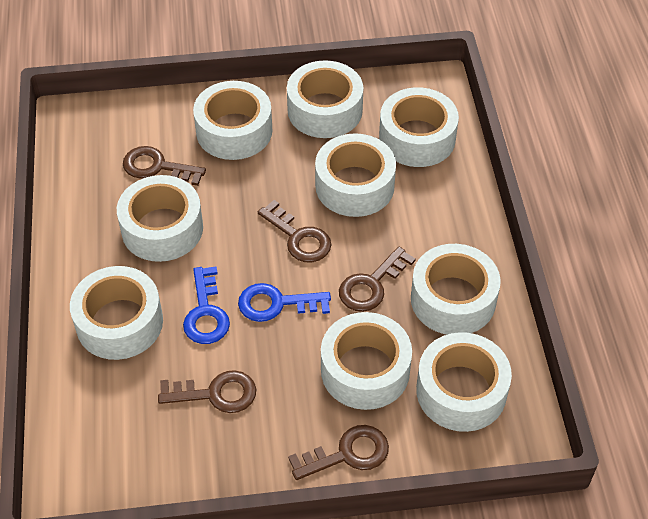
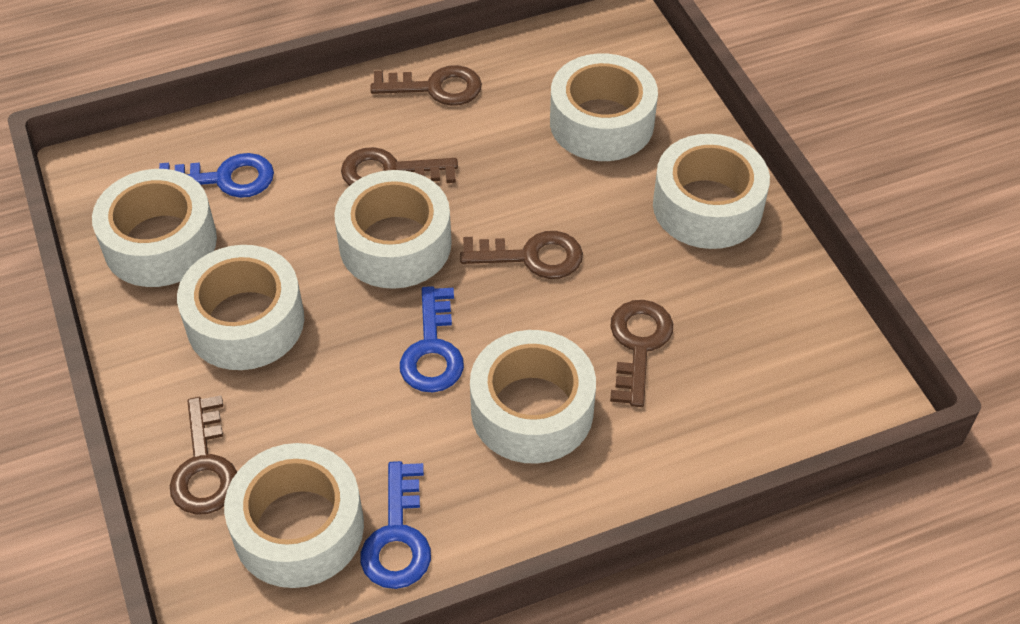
blue key: [183,266,230,344] [238,283,331,322] = 2 -> [159,153,274,198] [360,461,431,589] [400,286,464,392] = 3
white tape: [70,266,163,360] [117,175,203,262] [193,81,272,160] [287,60,363,138] [315,133,396,217] [321,312,412,410] [379,87,459,167] [411,244,501,335] [416,332,512,432] = 9 -> [92,169,217,287] [177,245,304,370] [224,443,364,588] [334,170,452,289] [470,330,596,464] [550,53,658,161] [653,134,770,249] = 7

